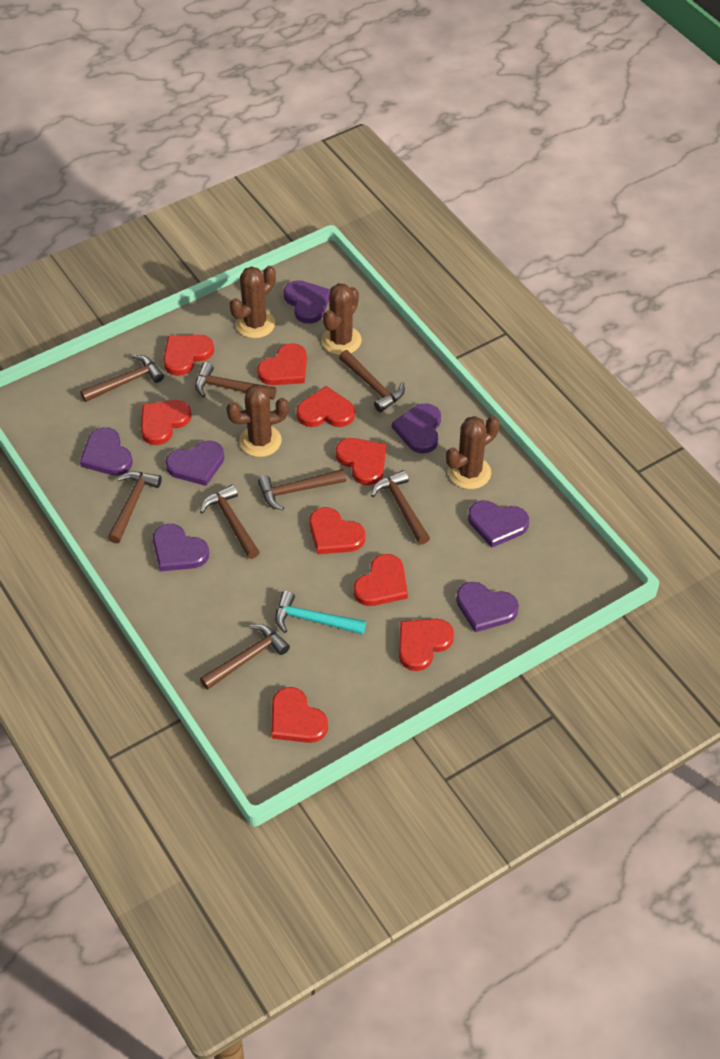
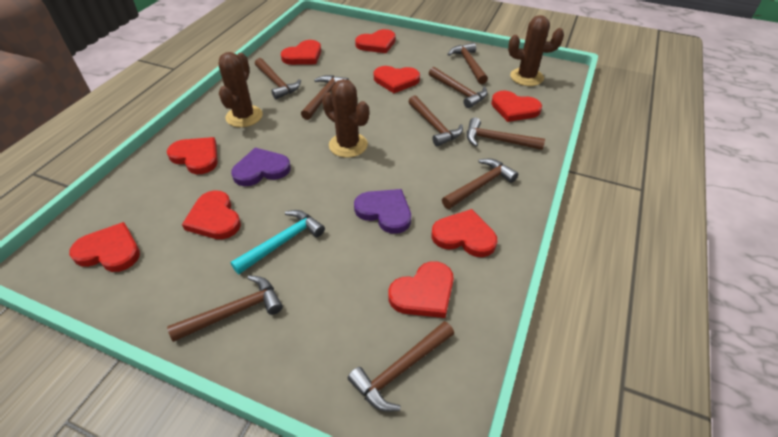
brown cactus: [226,384,289,457] [230,266,276,338] [321,283,362,355] [446,416,499,489] = 4 -> [219,52,263,127] [322,79,369,158] [508,15,564,86] = 3
brown hammer: [80,355,164,402] [108,471,162,544] [195,362,276,400] [200,485,260,559] [200,624,290,690] [258,469,346,510] [339,350,405,412] [371,470,430,545] = 8 -> [167,275,283,342] [255,58,301,99] [301,75,349,120] [348,321,454,412] [408,95,463,146] [429,67,488,108] [442,158,518,209] [447,43,488,84] [467,117,545,150] = 9
purple heart: [80,427,133,475] [153,524,209,572] [166,441,224,486] [284,280,331,324] [392,404,441,453] [456,582,519,632] [468,501,529,548] = 7 -> [231,148,291,186] [354,189,411,234] = 2

